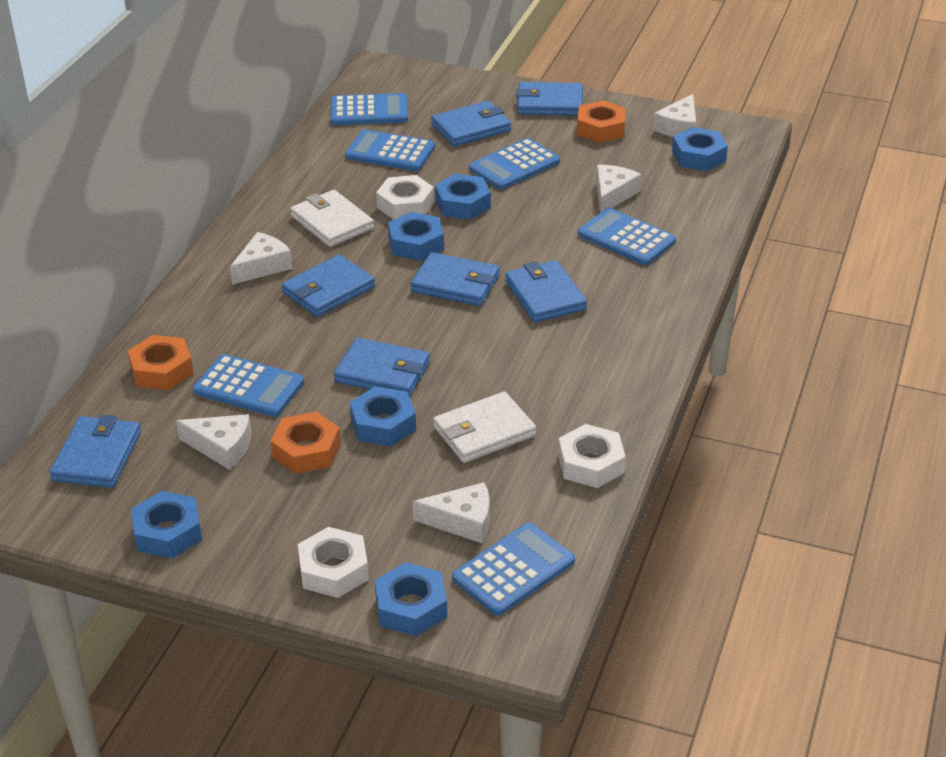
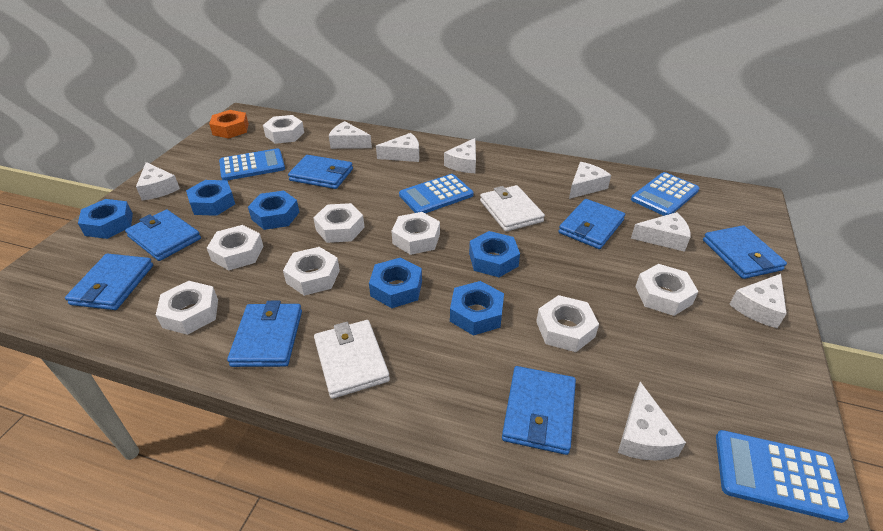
blue calculator: [193,354,304,417] [331,93,408,125] [345,130,435,171] [452,523,575,616] [469,138,560,190] [578,208,676,265] = 6 -> [219,148,285,181] [399,174,474,213] [631,172,699,216] [716,430,849,523] = 4
orange nut: [128,335,194,390] [270,412,341,474] [577,100,626,143] = 3 -> [209,110,249,139] = 1
white cheese: [176,414,251,470] [230,232,293,285] [413,482,490,543] [596,165,641,213] [653,94,696,137] = 5 -> [136,162,180,201] [329,121,372,149] [376,133,419,162] [444,138,476,173] [569,162,611,199] [618,382,686,460] [631,212,690,252] [729,274,787,328] = 8
white nut: [298,527,369,598] [376,175,434,220] [558,424,626,488] = 3 -> [156,281,218,335] [207,225,263,270] [263,115,304,144] [283,247,340,296] [313,203,365,243] [392,212,440,255] [536,295,599,352] [635,264,699,316] = 8

